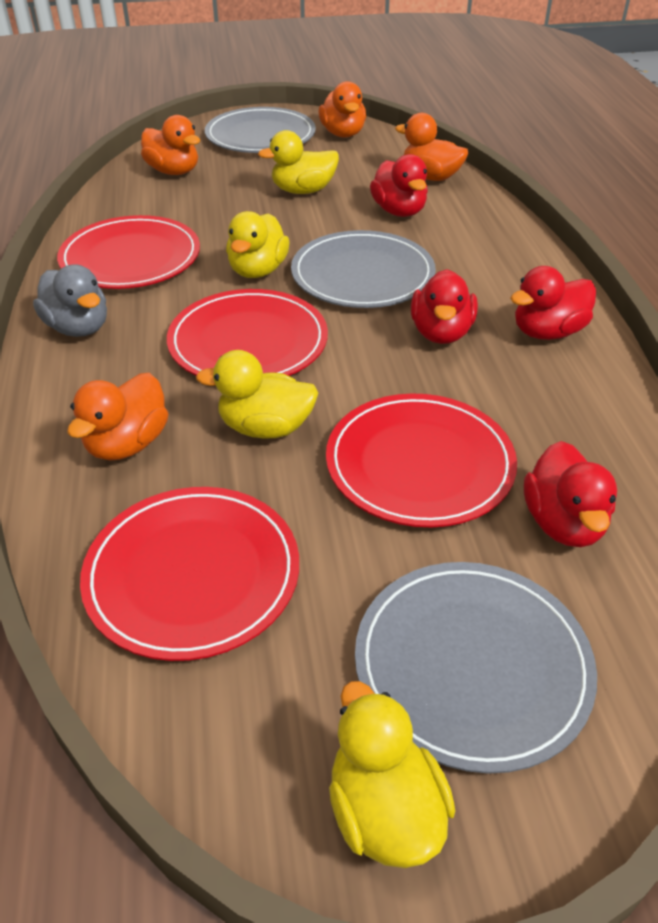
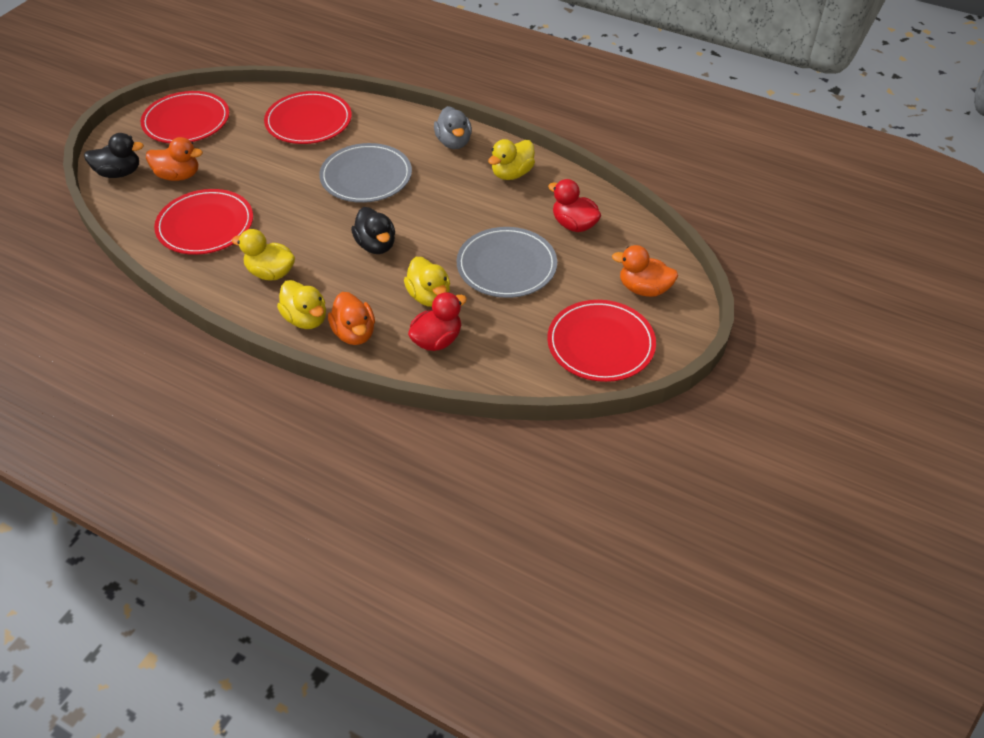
black duck: none = 0 -> [84,133,144,178] [351,207,395,254] = 2
grey plate: [205,107,316,153] [291,230,436,308] [355,562,597,774] = 3 -> [319,143,412,203] [457,227,557,298] = 2
orange duck: [67,373,168,461] [141,115,200,175] [319,81,366,137] [395,113,469,181] = 4 -> [146,137,203,181] [328,292,375,345] [612,245,678,297] = 3
red duck: [370,154,428,217] [411,269,478,344] [510,266,596,340] [524,441,617,547] = 4 -> [408,292,467,351] [548,179,601,232] = 2

